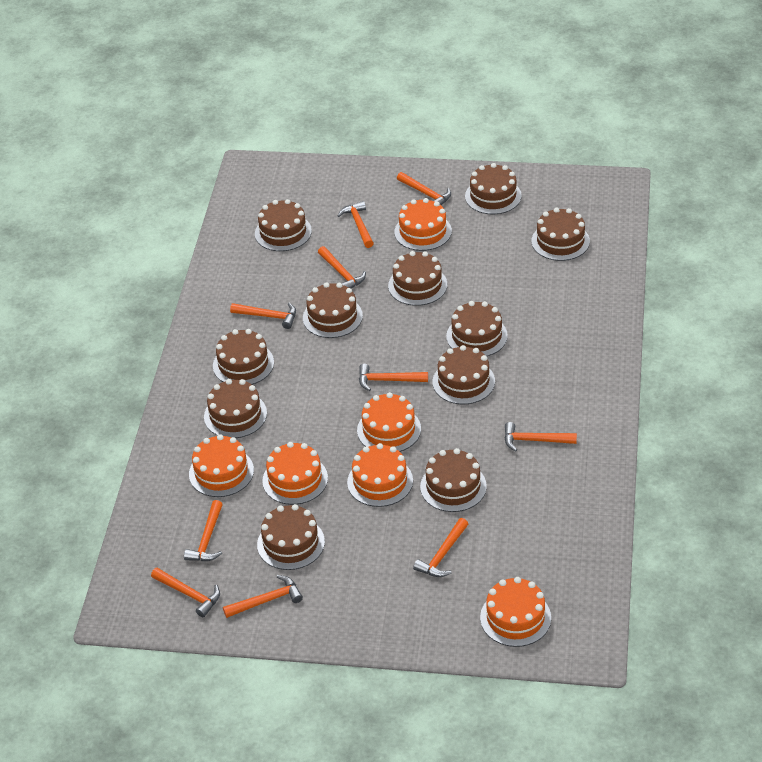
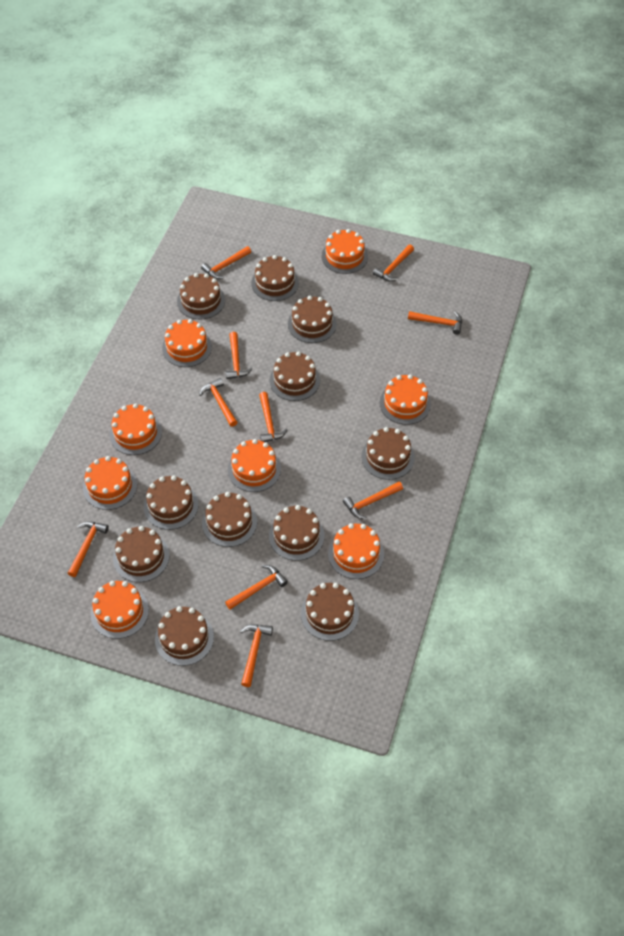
orange cake: [189,434,254,497] [262,442,328,505] [347,443,413,507] [357,392,421,452] [394,198,452,251] [480,577,551,647] = 6 -> [83,456,137,510] [90,581,149,639] [110,403,162,455] [162,319,212,367] [228,439,281,492] [322,229,368,274] [328,523,384,579] [380,374,431,425] = 8

